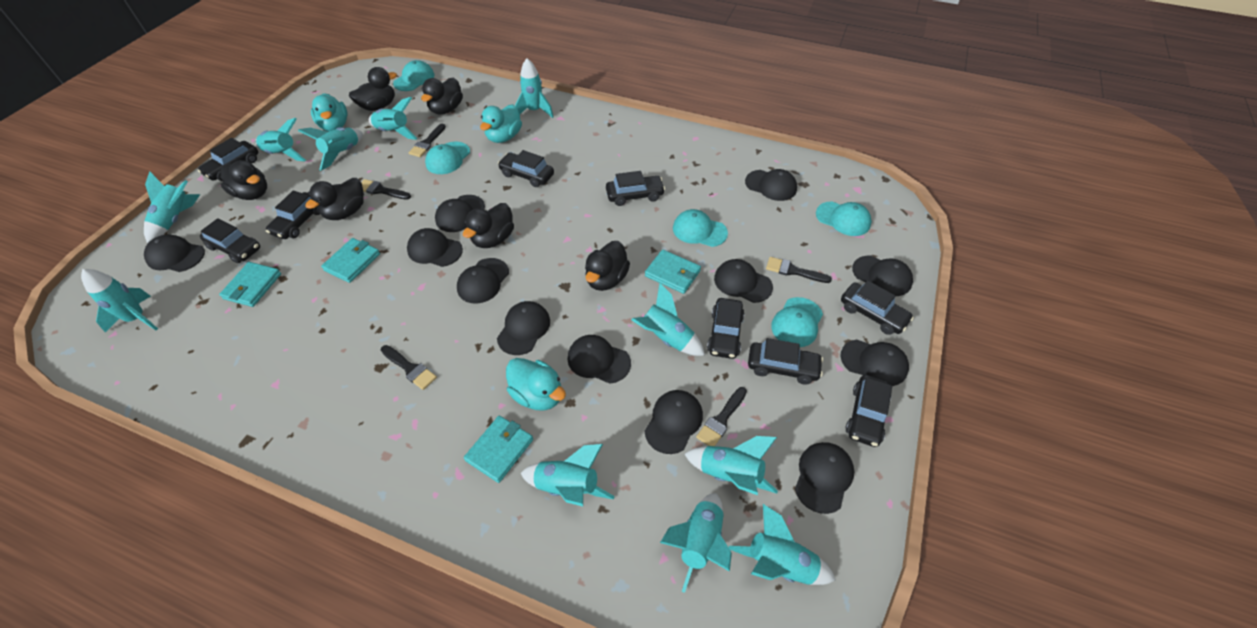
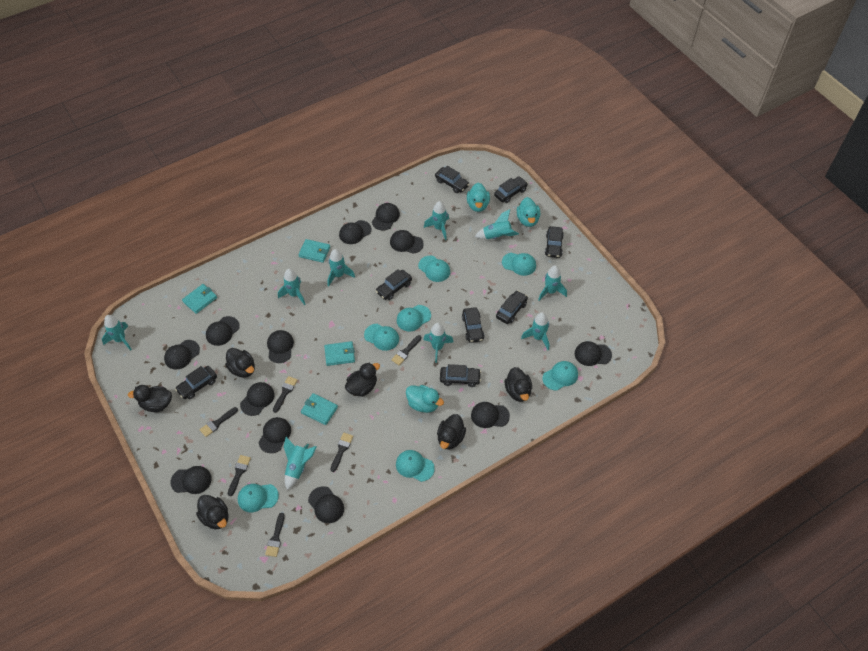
black brush: [361,179,411,200] [381,345,437,390] [409,124,446,157] [696,387,747,446] [766,257,832,283] = 5 -> [200,407,238,437] [228,455,251,496] [265,513,285,557] [273,376,298,413] [330,433,353,472] [391,335,421,365] = 6
black car: [198,138,258,181] [200,218,260,263] [266,191,320,239] [498,150,554,187] [606,171,665,206] [707,298,744,359] [748,338,823,385] [841,281,914,335] [846,375,892,447] = 9 -> [175,366,217,399] [376,269,412,300] [435,166,469,193] [440,364,481,387] [462,307,485,343] [494,176,528,203] [496,290,528,324] [545,226,564,258] = 8
turquoise cap: [393,60,434,91] [425,142,470,174] [673,209,728,247] [771,297,823,347] [816,201,872,236] = 5 -> [238,484,279,512] [364,324,399,351] [396,450,435,482] [397,305,431,332] [418,256,450,282] [502,253,536,276] [543,361,578,391] = 7
turquoise rocket: [81,269,158,333] [144,171,200,243] [255,118,306,162] [298,127,363,171] [369,97,417,140] [515,58,554,118] [520,444,615,506] [631,283,705,356] [660,493,732,593] [685,436,778,495] [729,504,836,585] = 11 -> [102,315,132,351] [278,269,306,305] [284,437,317,490] [328,249,355,287] [423,323,454,363] [424,201,449,240] [475,209,519,239] [521,312,549,350] [538,266,567,301] = 9

